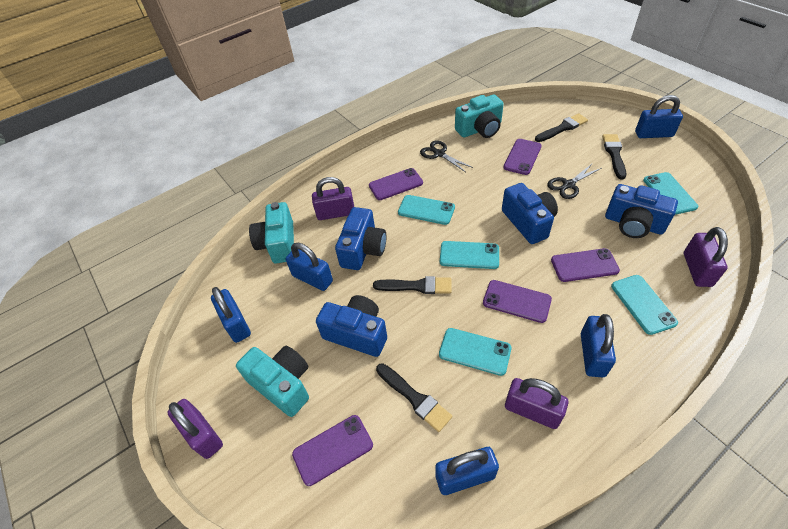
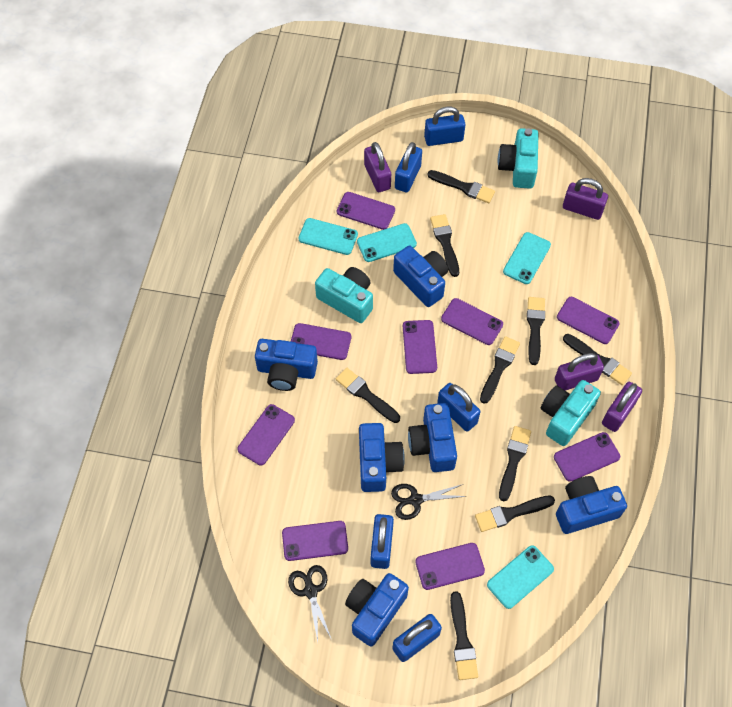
black brush: [373,276,452,294] [376,363,452,432] [535,113,588,142] [602,134,626,179] = 4 -> [336,368,400,423] [427,170,495,203] [430,214,459,277] [450,591,478,680] [475,495,555,532] [480,336,520,404] [499,426,531,501] [527,297,545,365] [563,334,632,385] = 9
blue camera: [316,295,387,357] [335,207,386,270] [502,183,558,244] [605,184,678,238] = 4 -> [255,339,318,391] [345,573,409,646] [359,423,405,492] [393,246,448,307] [408,403,457,472] [556,476,627,534] = 6
purple phone: [292,415,373,486] [369,168,423,200] [483,280,552,323] [503,139,542,175] [551,248,620,282] = 5 -> [237,404,295,465] [282,521,348,561] [291,323,351,360] [337,192,395,230] [403,320,437,374] [415,543,485,590] [441,298,503,345] [554,432,620,482] [557,297,620,344] = 9
turquoise phone: [398,195,455,225] [439,328,512,376] [440,241,499,269] [611,275,678,335] [643,172,698,215] = 5 -> [299,218,358,255] [357,223,417,262] [487,545,554,609] [503,232,551,284] = 4

